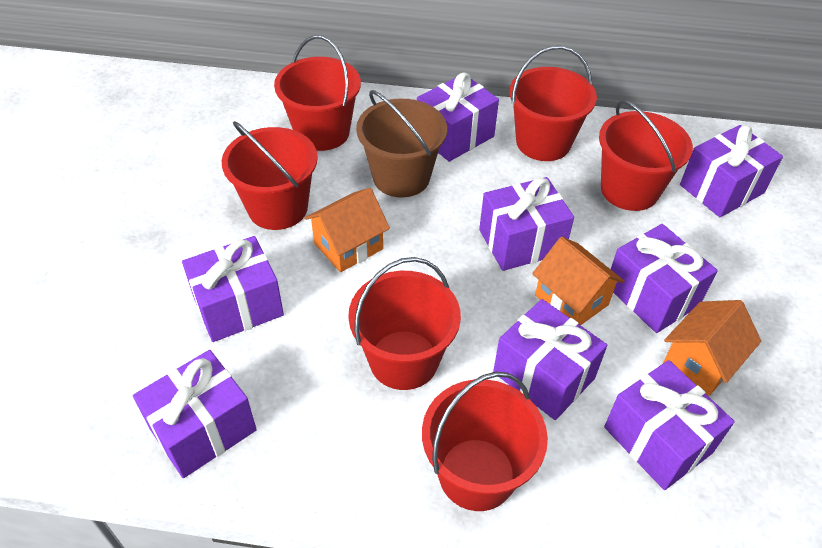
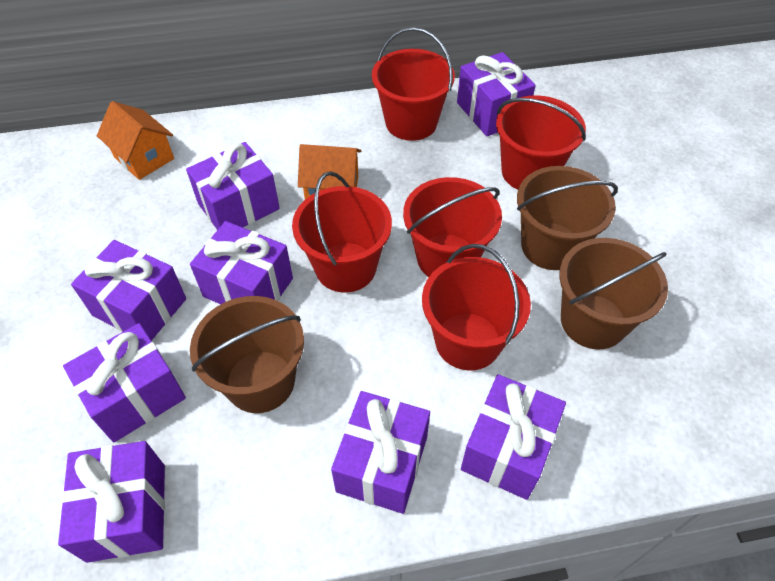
brown bucket: [356,90,447,198] = 1 -> [190,296,304,413] [517,166,618,270] [559,238,668,349] = 3
orange house: [305,188,390,272] [532,237,625,325] [663,300,761,396] = 3 -> [97,101,174,180] [298,144,361,199] = 2
red bucket: [222,121,318,230] [274,35,361,151] [348,257,461,390] [422,372,548,511] [509,46,597,161] [599,100,693,211] = 6 -> [292,171,392,292] [372,27,455,141] [403,177,502,277] [422,244,531,370] [496,95,586,189] = 5

